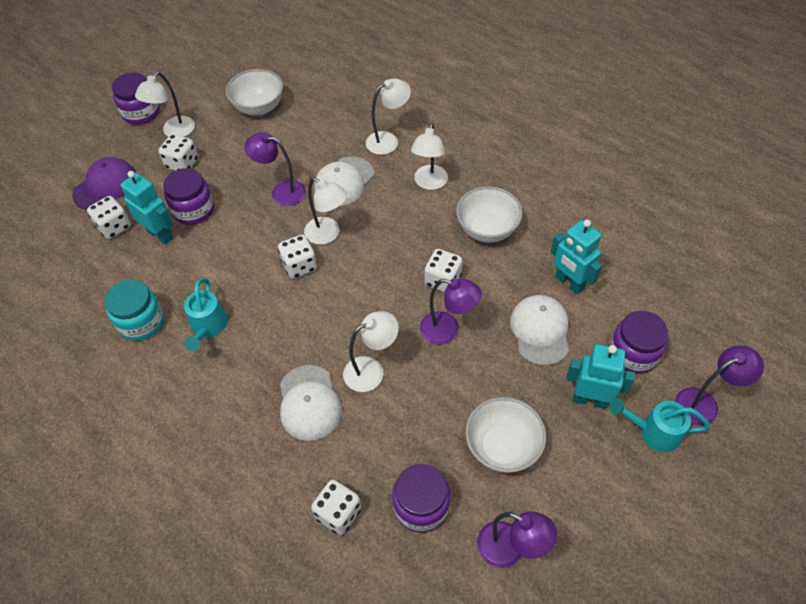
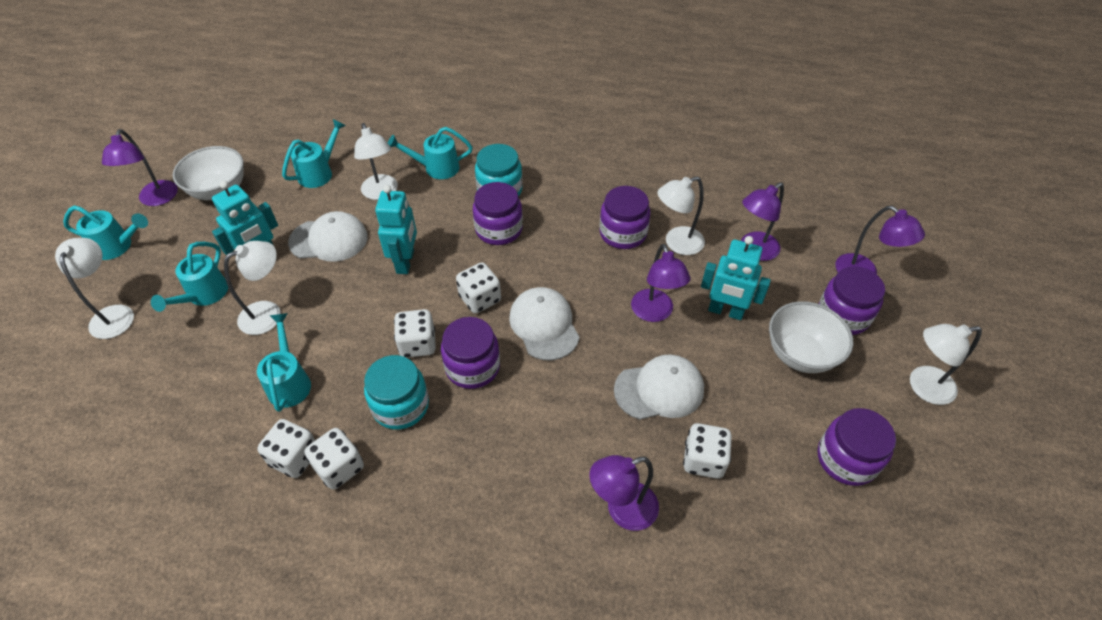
purple cap: [72,157,136,210] = 1 -> none = 0
purple jar: [112,72,160,125] [163,168,214,225] [392,464,450,533] [610,311,668,374] = 4 -> [441,317,500,389] [473,182,523,245] [599,186,650,249] [818,408,896,486] [819,266,885,335] = 5
purple lamp: [244,132,306,206] [420,278,482,345] [477,511,557,568] [675,346,764,426] = 4 -> [102,129,178,206] [589,455,659,531] [631,244,691,322] [741,182,784,261] [835,206,925,274] = 5
turquoise jar: [104,279,164,341] = 1 -> [364,355,429,430] [475,144,523,197] = 2
turquoise watering can: [184,278,227,351] [609,398,710,452] = 2 -> [63,205,148,260] [151,242,228,312] [257,313,311,412] [282,119,346,188] [388,127,473,179] = 5
white bowl: [226,69,283,116] [456,187,523,243] [465,397,546,473] = 3 -> [172,146,244,200] [769,301,853,373] = 2

